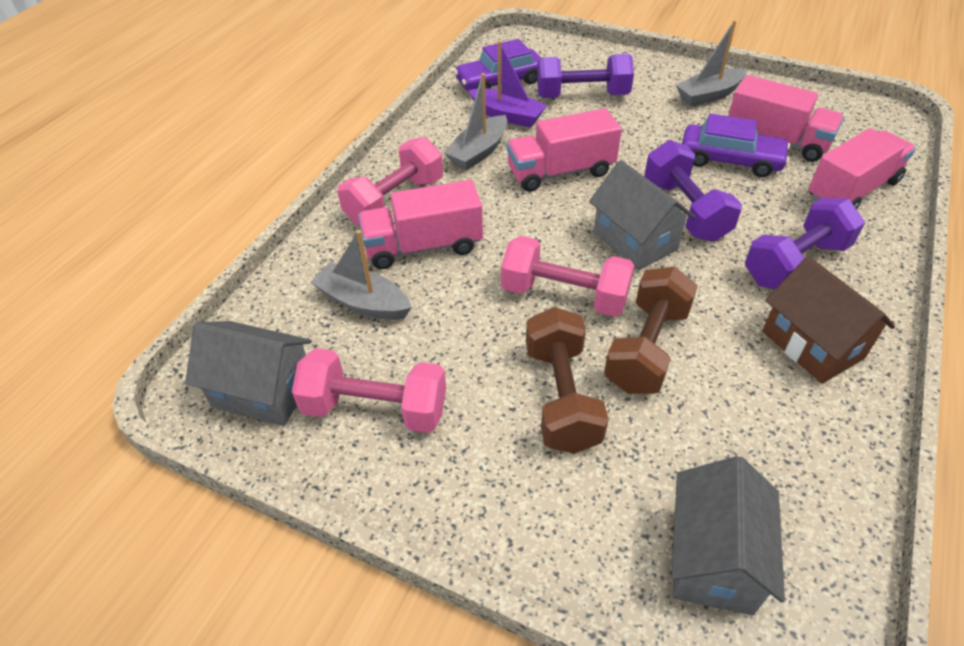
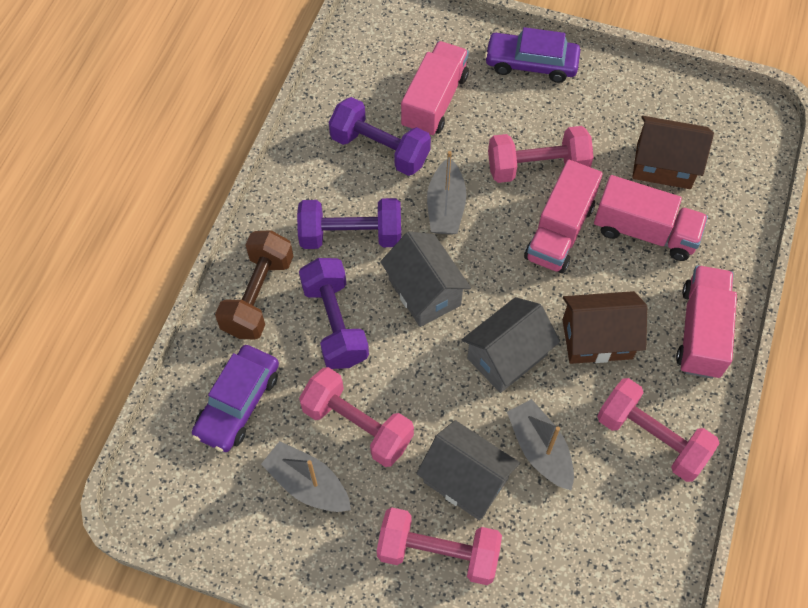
brown dumbbell: [526,307,609,454] [604,267,698,394] = 2 -> [215,230,293,340] = 1
brown house: [762,256,895,384] = 1 -> [563,291,647,364] [632,116,714,189] = 2
pink dumbbell: [292,348,446,433] [337,137,443,226] [501,236,634,317] = 3 -> [299,367,414,467] [377,507,502,585] [488,126,594,183] [597,378,720,482] = 4
purple boat: [469,41,547,127] = 1 -> none = 0

